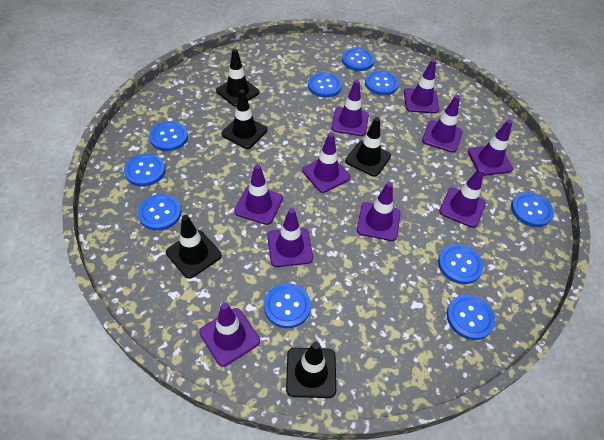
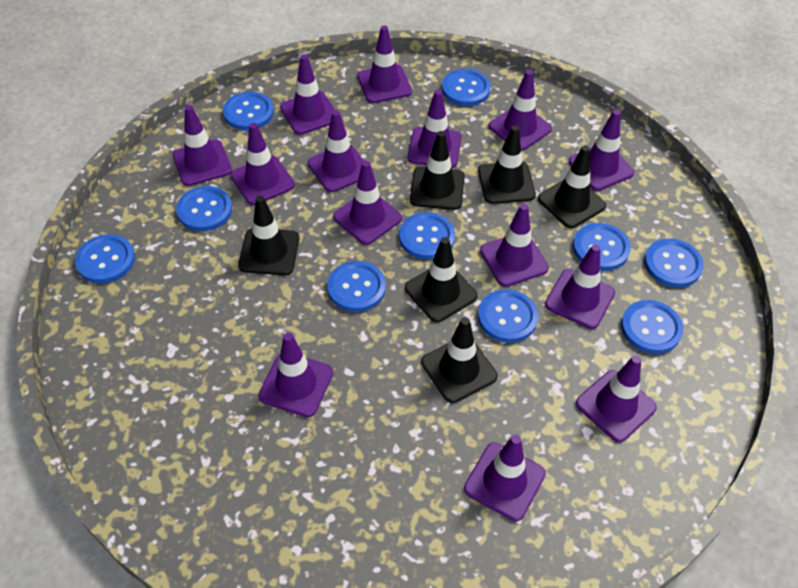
black traffic cone: [166,215,222,279] [216,49,259,107] [221,89,267,149] [286,342,336,398] [345,117,391,177] = 5 -> [238,196,299,275] [405,237,477,322] [410,131,465,210] [421,317,498,403] [478,125,536,204] [538,145,606,228] = 6
purple traffic cone: [199,303,260,367] [234,164,283,225] [267,208,313,267] [302,133,350,193] [331,80,369,136] [357,182,401,241] [404,59,439,113] [422,95,463,153] [439,168,486,228] [468,120,513,176] = 10 -> [173,105,232,186] [230,123,295,205] [258,333,333,417] [280,55,335,135] [308,110,364,192] [333,161,402,245] [357,26,412,103] [408,90,462,168] [464,435,546,521] [480,204,549,287] [489,70,552,151] [545,244,615,329] [569,110,634,191] [576,355,657,442] = 14

